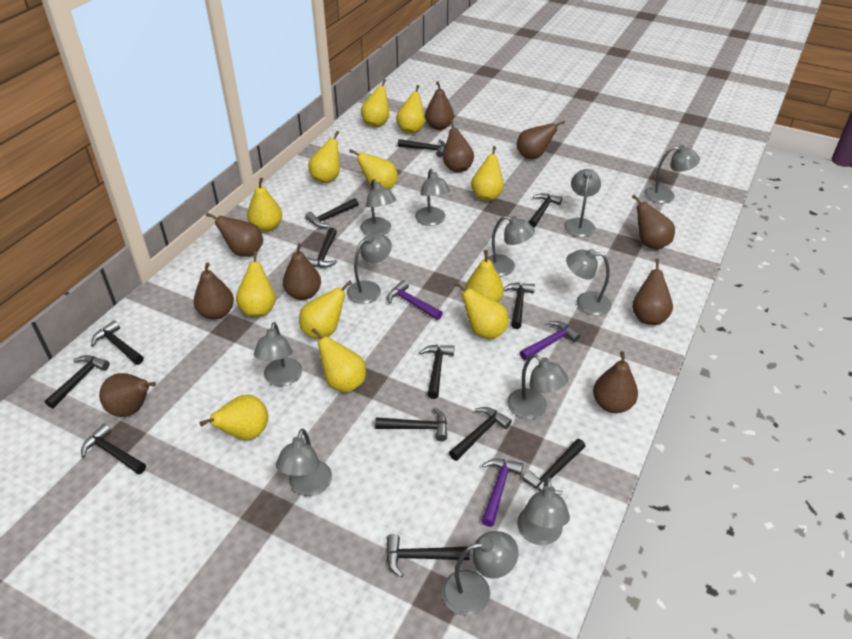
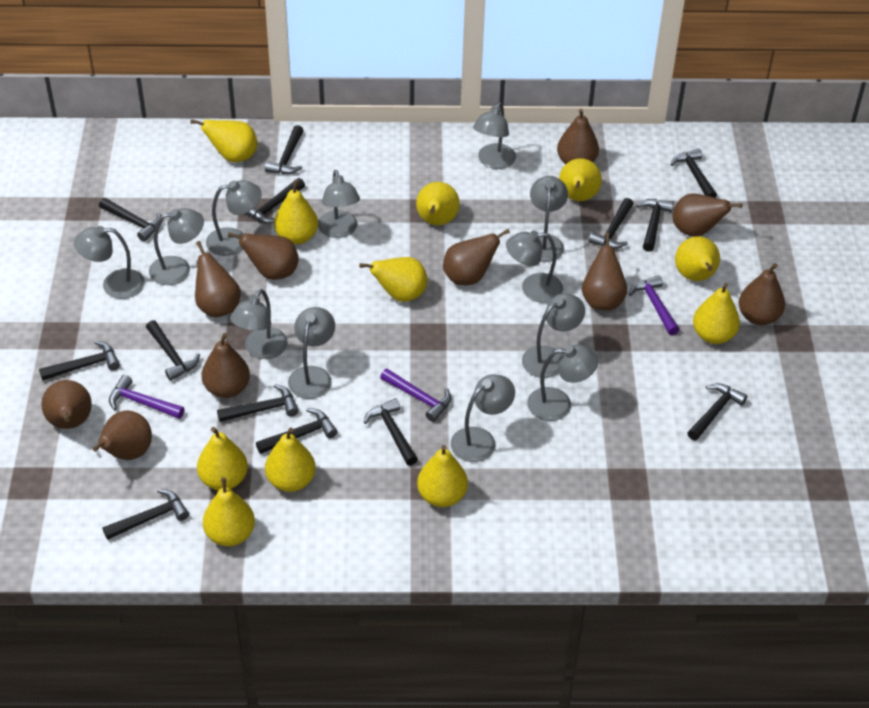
yellow pear: [200,395,268,440] [236,251,276,317] [247,178,282,232] [299,281,352,339] [308,131,340,183] [311,328,366,393] [349,149,398,190] [361,79,389,127] [396,85,425,134] [455,282,508,339] [465,250,504,302] [471,146,504,201] = 12 -> [190,119,257,162] [197,427,248,490] [203,477,255,546] [265,428,316,492] [274,180,318,244] [359,257,427,302] [416,182,460,225] [417,445,468,507] [559,158,602,201] [675,236,720,281] [693,283,740,344] = 11

